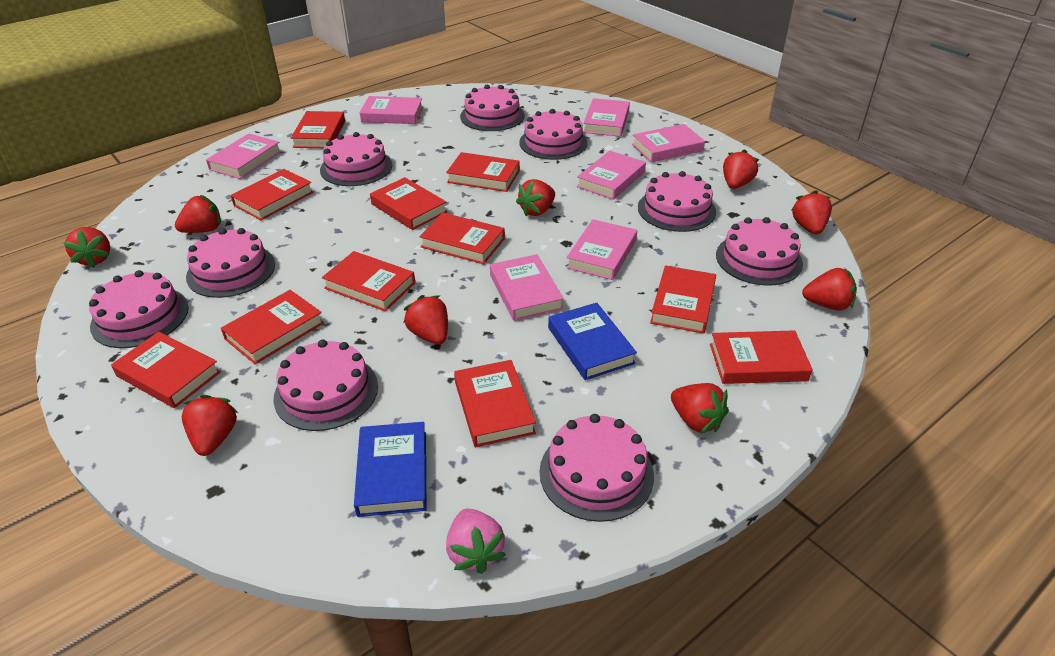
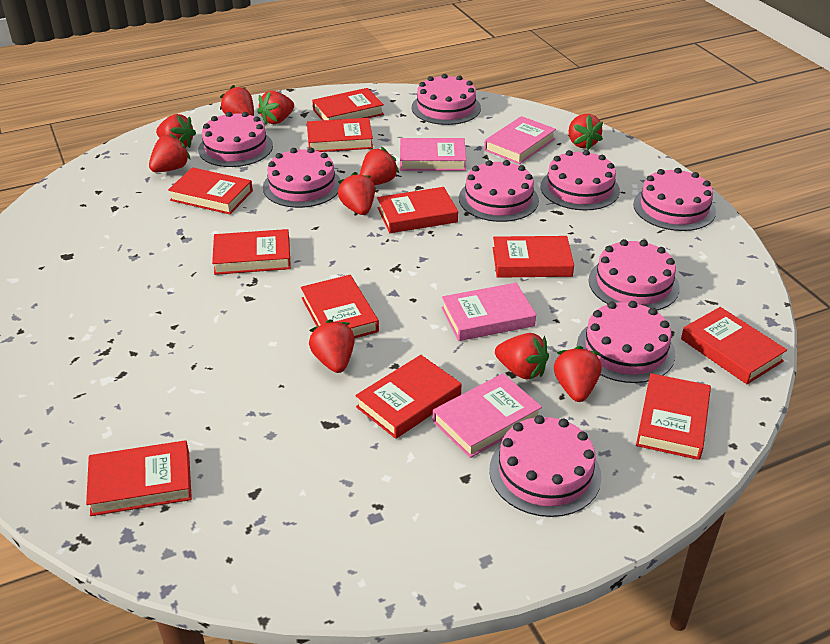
blue book: [354,422,426,517] [548,303,637,380] = 2 -> none = 0
pink book: [206,133,282,179] [360,96,423,124] [490,254,564,321] [566,219,637,280] [577,151,646,200] [583,98,630,137] [632,124,705,163] = 7 -> [400,138,466,171] [433,374,542,458] [441,283,536,341] [484,116,556,164] = 4
pink strawberry: [446,508,506,574] = 1 -> none = 0
red strawberry: [63,227,110,268] [175,195,221,233] [182,395,238,456] [404,295,448,344] [516,179,555,216] [671,383,729,434] [723,149,759,189] [791,190,832,234] [802,268,857,311] = 9 -> [149,134,191,172] [156,114,196,148] [220,85,254,116] [257,91,294,125] [309,319,355,373] [338,172,375,215] [360,147,399,185] [495,333,549,380] [554,346,602,402] [569,114,603,150] = 10

